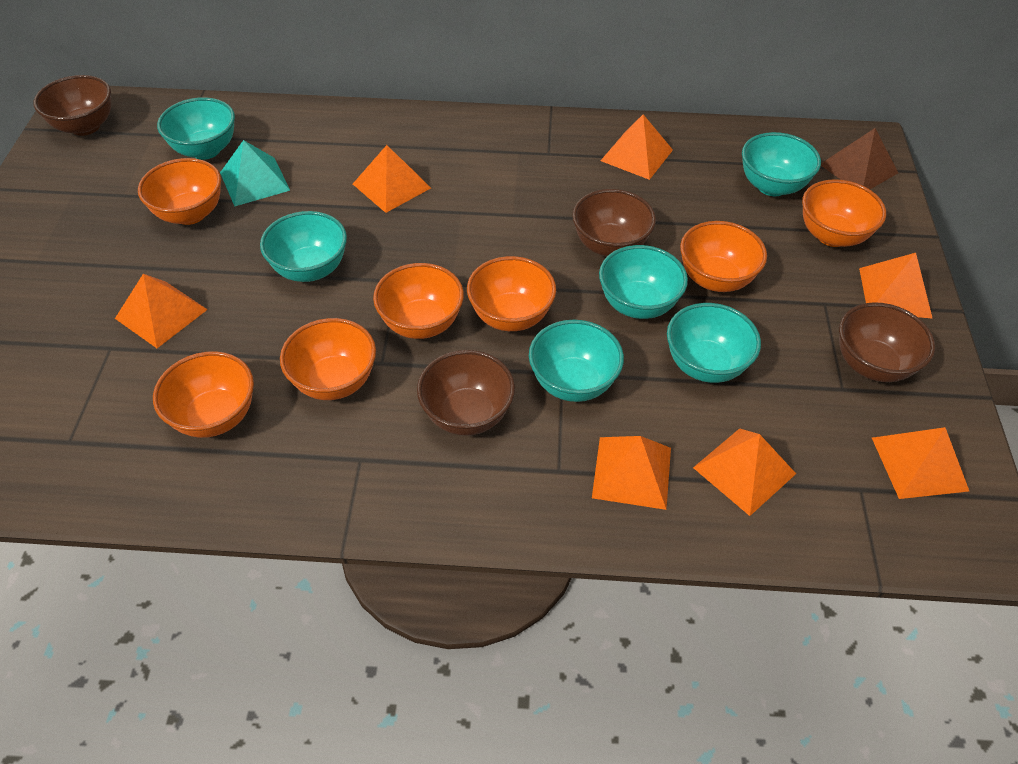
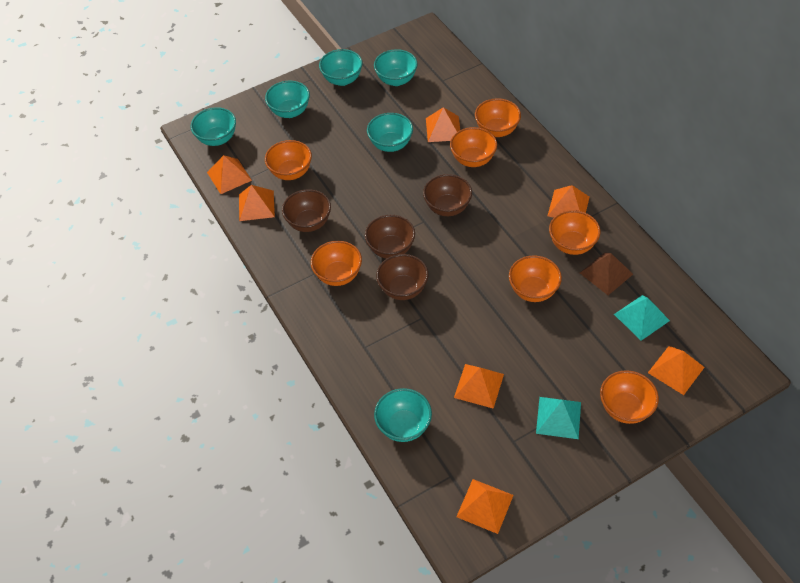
turquoise pyramid: [220,140,290,206] = 1 -> [536,397,581,439] [614,295,670,341] = 2

